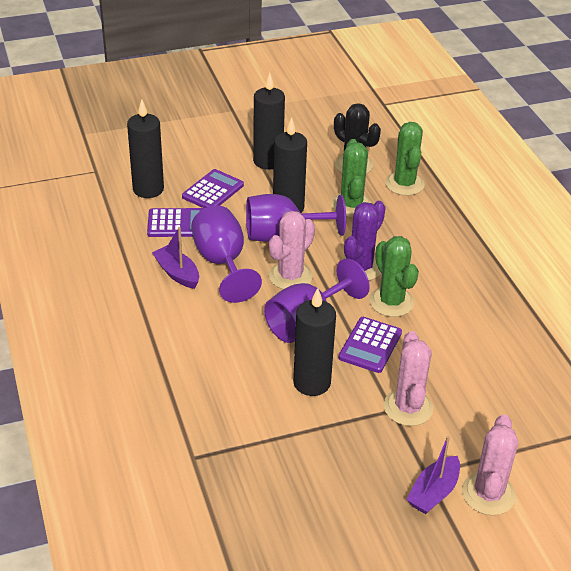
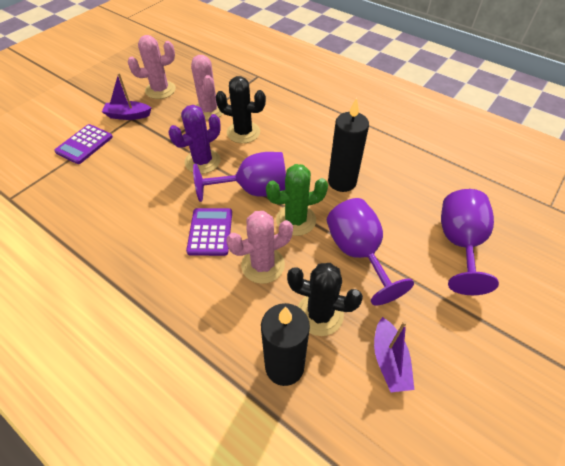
black cactus: [334,103,381,174] = 1 -> [215,76,266,143] [287,263,363,336] = 2
black candle: [127,99,164,198] [253,73,285,170] [273,117,307,213] [293,288,336,396] = 4 -> [261,303,310,386] [328,98,369,192] = 2
green cactus: [331,139,371,217] [369,236,419,317] [385,122,425,196] = 3 -> [266,164,328,236] = 1
purple calculator: [147,208,204,237] [182,169,244,208] [339,317,402,373] = 3 -> [54,124,113,164] [186,208,232,256] = 2

